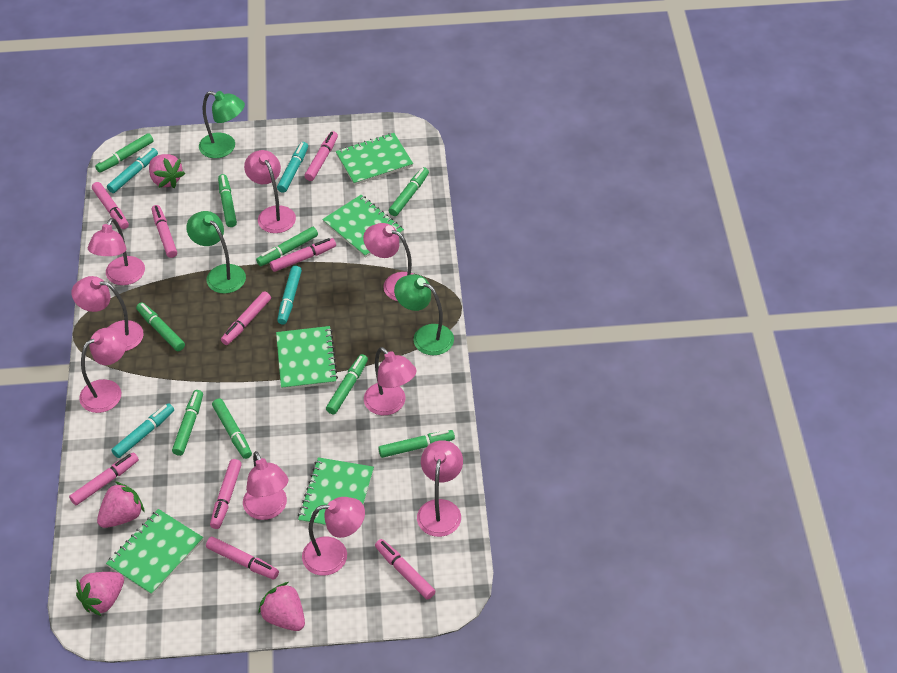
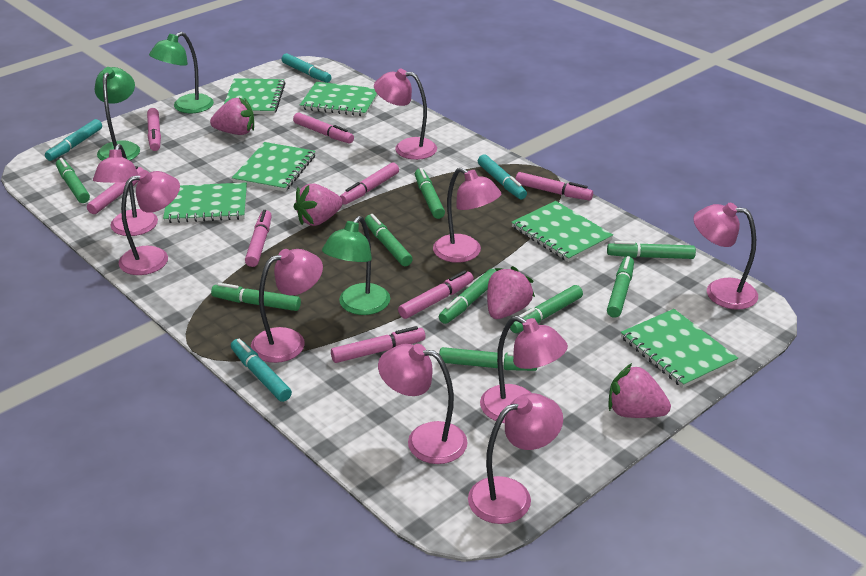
green notebook: [106,509,203,595] [276,326,338,390] [298,457,374,527] [322,195,404,258] [336,133,413,185] = 5 -> [163,182,247,223] [224,78,286,114] [232,142,316,192] [300,82,378,116] [511,201,613,262] [621,309,738,388] = 6
pink marker: [69,452,139,505] [92,182,129,229] [152,205,177,258] [206,537,279,580] [210,459,242,529] [221,291,271,345] [270,238,336,272] [304,131,338,181] [375,539,436,600] = 9 -> [87,166,144,214] [147,108,161,151] [245,210,272,267] [293,113,354,144] [331,326,425,363] [340,163,399,205] [398,270,474,319] [515,172,593,201] = 8

